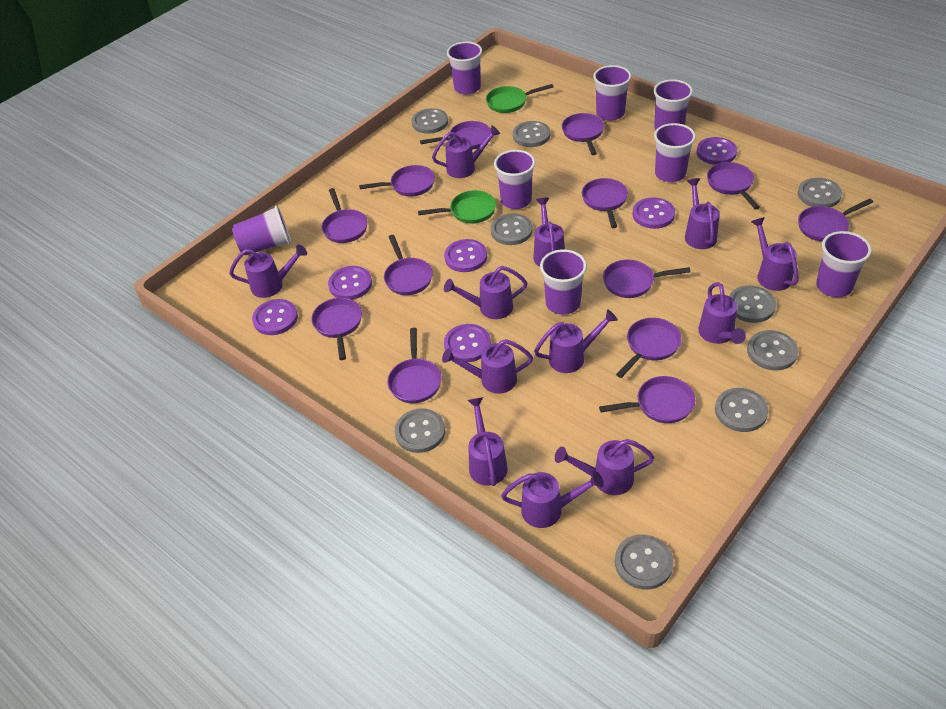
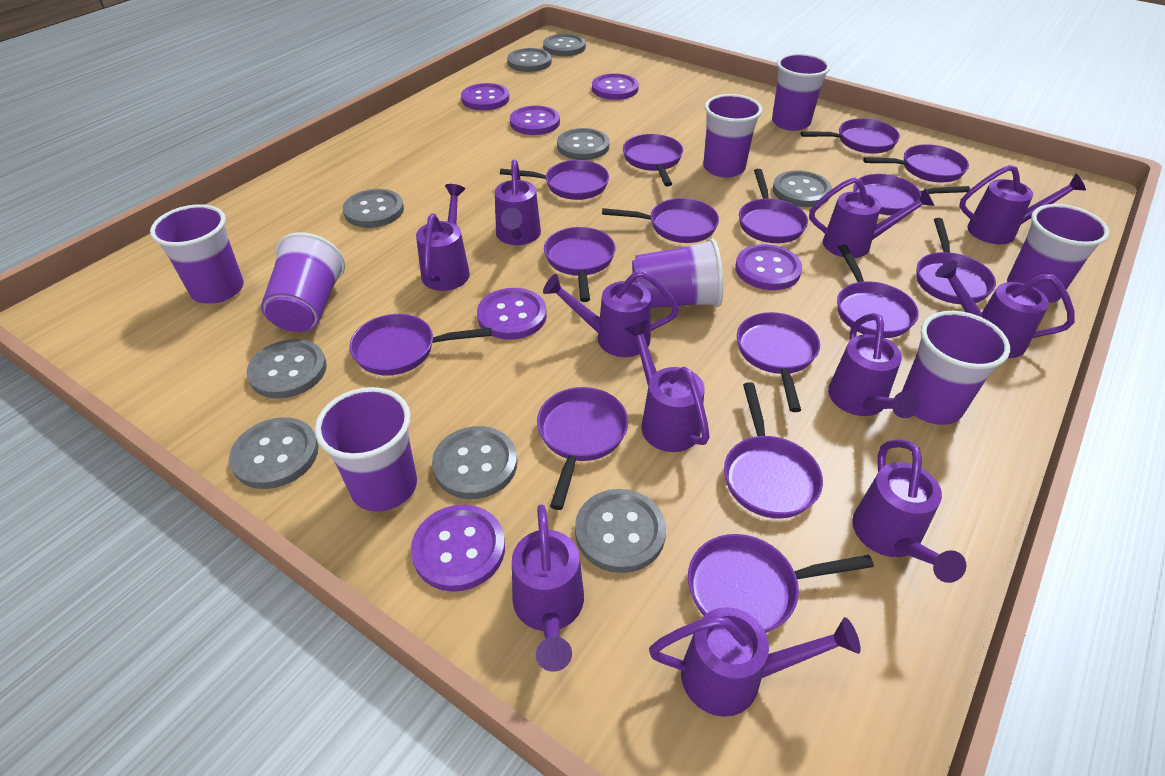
green pan: [418,190,496,224] [486,84,554,113] = 2 -> none = 0
purple pan: [311,298,362,360] [321,188,367,243] [359,165,435,196] [384,235,433,295] [387,328,442,403] [420,121,491,150] [562,113,604,155] [582,178,628,228] [599,376,695,423] [603,260,690,298] [616,318,682,378] [707,162,760,209] [798,199,873,242] = 13 -> [349,314,492,375] [500,160,609,200] [537,387,628,510] [544,227,615,302] [602,198,719,243] [623,134,683,186] [688,534,874,633] [724,382,823,519] [737,312,820,412] [739,169,808,243] [800,118,900,154] [837,244,919,338] [854,174,970,215] [863,144,969,182] [917,218,996,304] = 15
purple watering can: [229,244,307,298] [432,125,500,178] [442,339,533,394] [444,266,527,319] [468,397,508,486] [501,471,604,528] [534,197,565,267] [534,309,618,373] [555,439,654,495] [685,178,720,249] [698,282,746,344] [751,217,799,291] = 12 -> [416,184,470,291] [495,160,541,245] [512,505,584,672] [543,270,679,357] [625,320,710,452] [649,607,861,717] [809,177,935,258] [828,313,919,418] [852,439,966,583] [935,260,1075,358] [959,165,1086,245] = 11

